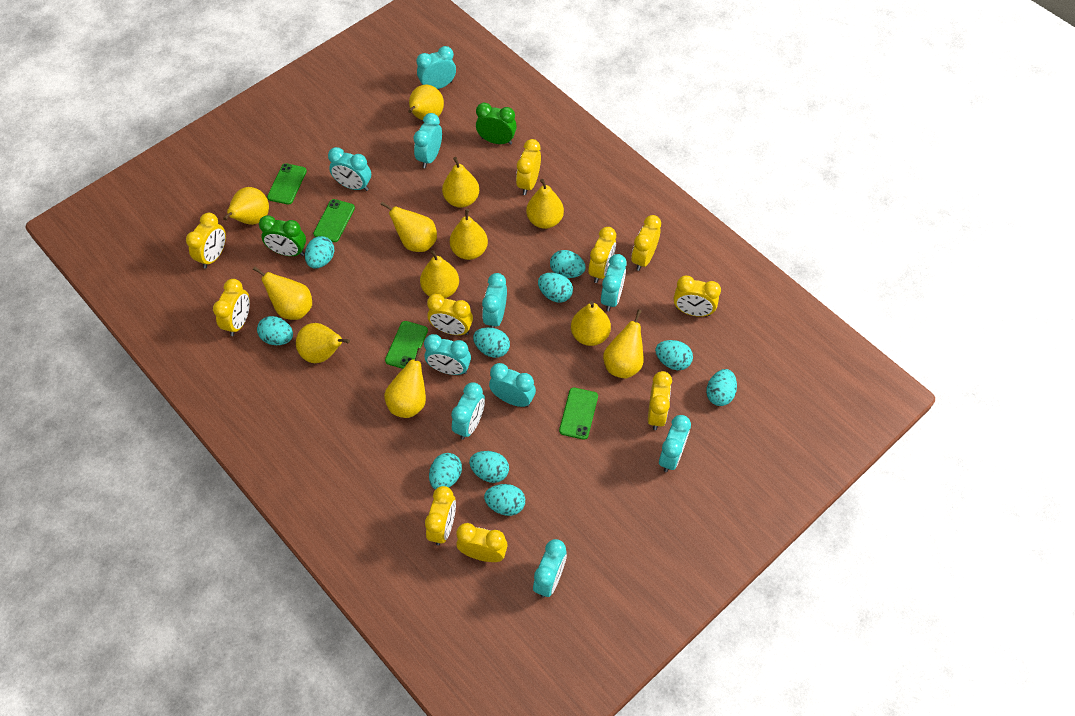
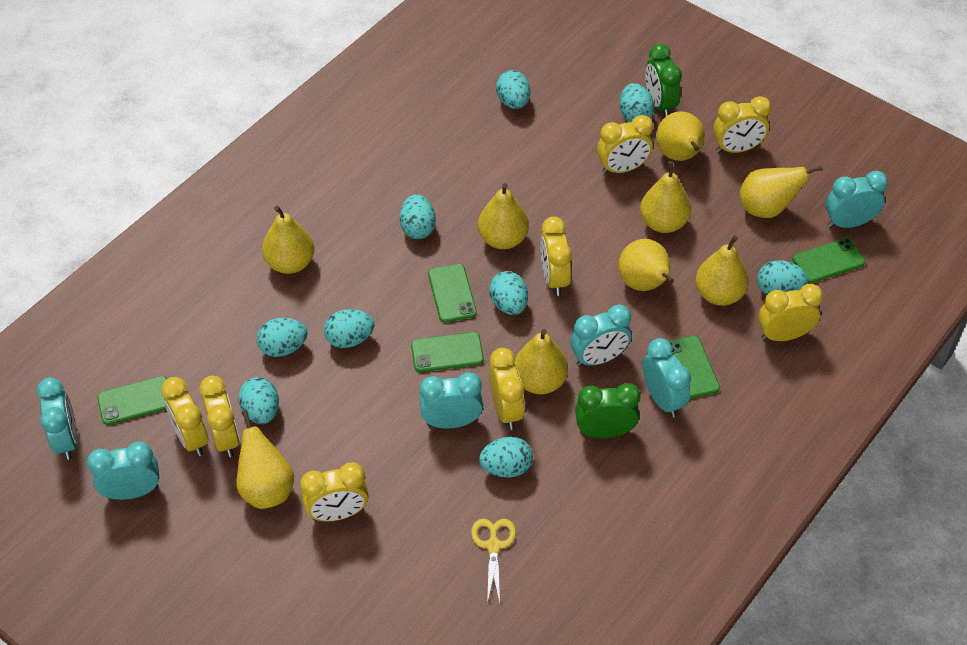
green phone: [267,163,307,205] [313,199,355,242] [385,321,428,369] [559,387,598,440] = 4 -> [97,376,167,425] [411,332,484,372] [428,264,477,323] [668,336,720,399] [792,238,865,283] = 5
turquoise clock: [328,147,371,191] [413,113,442,168] [417,46,456,89] [424,334,471,375] [451,383,485,440] [482,273,507,328] [489,363,536,407] [533,539,567,597] [601,254,627,311] [659,415,691,472] = 10 -> [37,377,78,460] [87,442,159,500] [419,373,483,429] [570,304,631,367] [643,338,691,418] [826,171,888,228] = 6
turquoise egg: [257,316,293,345] [305,236,334,268] [429,453,462,490] [469,451,509,483] [473,327,510,358] [484,484,525,516] [538,273,573,302] [550,250,586,278] [655,340,693,370] [706,369,737,406] = 10 -> [238,377,279,424] [256,318,308,357] [324,309,374,348] [399,194,436,239] [479,437,533,478] [489,271,528,315] [496,70,530,109] [619,83,654,122] [757,260,808,294] = 9
yellow clock: [186,213,226,268] [213,279,250,336] [425,486,456,545] [427,294,473,335] [456,523,508,562] [516,139,541,195] [588,227,616,283] [631,215,661,271] [648,371,672,430] [674,276,721,317] = 10 -> [161,377,208,456] [199,376,240,457] [300,463,369,521] [489,348,525,430] [540,217,572,296] [597,115,653,174] [713,96,771,153] [758,284,823,341] = 8
yellow pear: [223,187,269,225] [253,266,312,320] [296,323,350,363] [380,201,437,252] [384,348,426,418] [408,85,444,120] [420,250,459,299] [442,157,479,208] [450,209,488,260] [526,179,564,229] [571,301,611,346] [603,309,644,379] = 12 -> [236,410,294,509] [262,206,314,274] [478,183,529,249] [514,329,568,395] [618,239,674,291] [640,161,691,233] [656,111,705,161] [695,236,749,306] [740,165,823,218] = 9
yellow scissors: none = 0 -> [471,519,516,604] = 1

